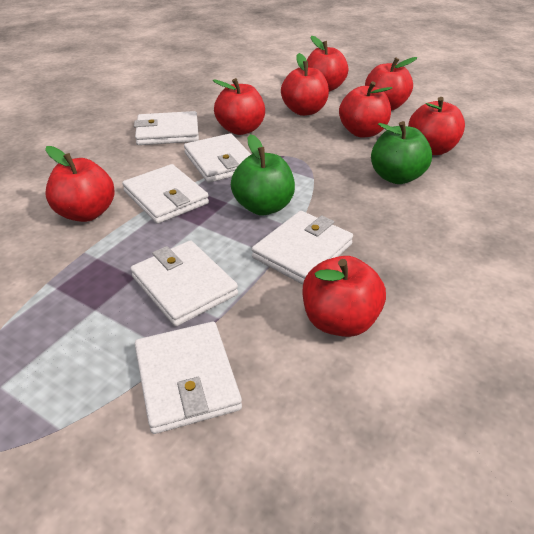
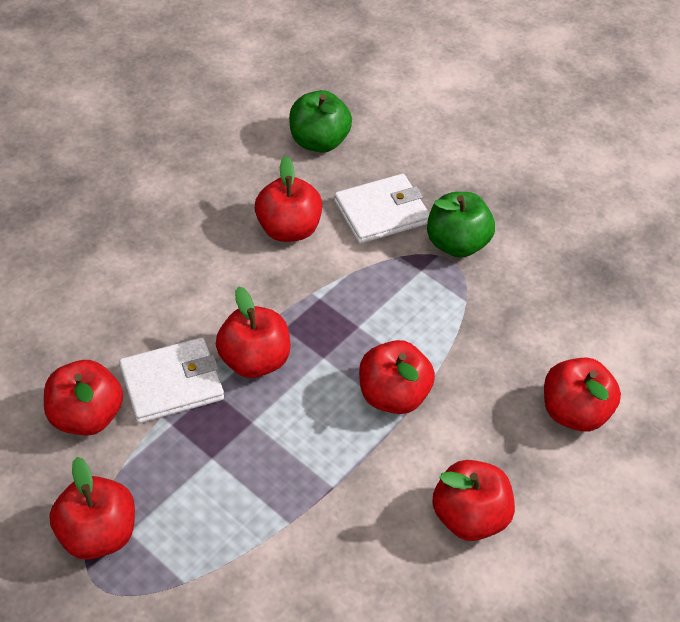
red apple: [45,146,115,222] [212,78,265,135] [281,53,329,116] [303,256,386,337] [307,35,348,92] [339,81,392,138] [365,57,417,111] [408,97,465,155] = 8 -> [44,360,123,436] [49,457,135,560] [216,286,290,378] [255,156,322,242] [359,340,435,414] [432,460,515,541] [544,358,621,431] = 7
white wallet: [122,164,209,224] [130,240,238,326] [134,111,199,145] [135,322,242,434] [184,133,251,183] [252,211,353,284] = 6 -> [119,337,224,423] [334,174,430,244] = 2

